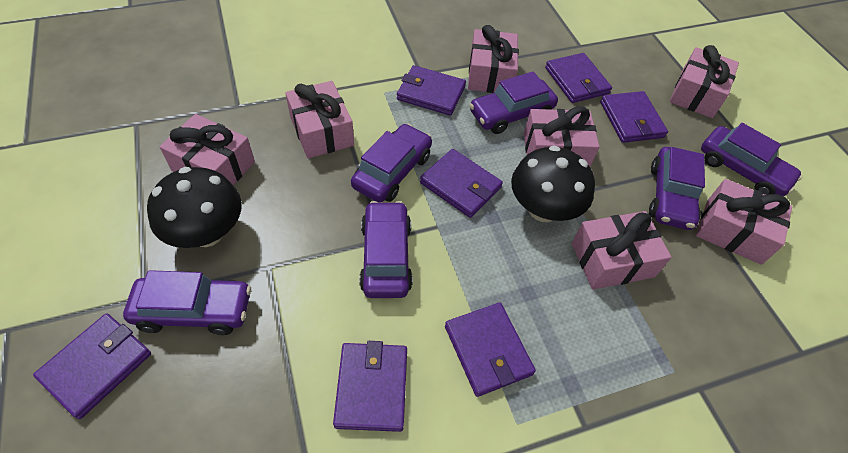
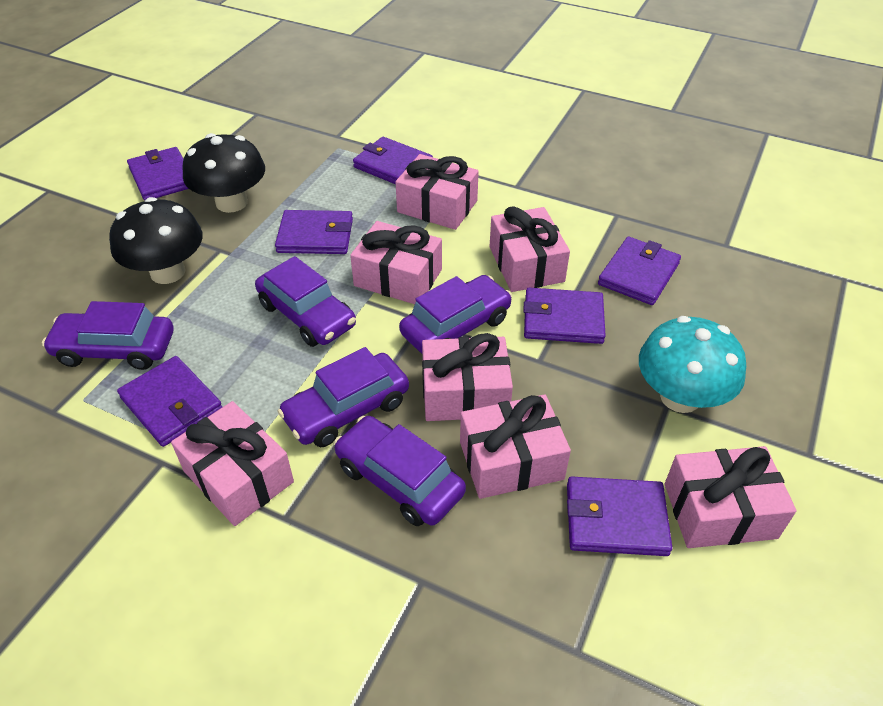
purple car: [123,270,251,335] [351,124,432,203] [359,201,413,298] [469,72,558,134] [649,147,705,230] [701,123,803,196] = 6 -> [42,301,173,370] [255,256,356,347] [277,347,409,447] [334,416,466,526] [399,275,512,354] = 5
turquoise mushroom: none = 0 -> [639,316,746,413] = 1

